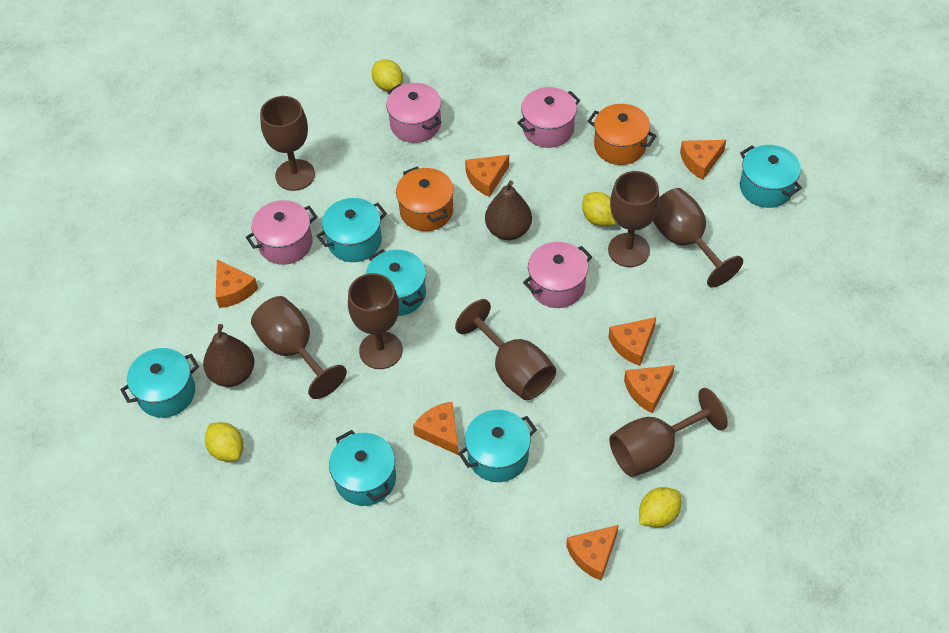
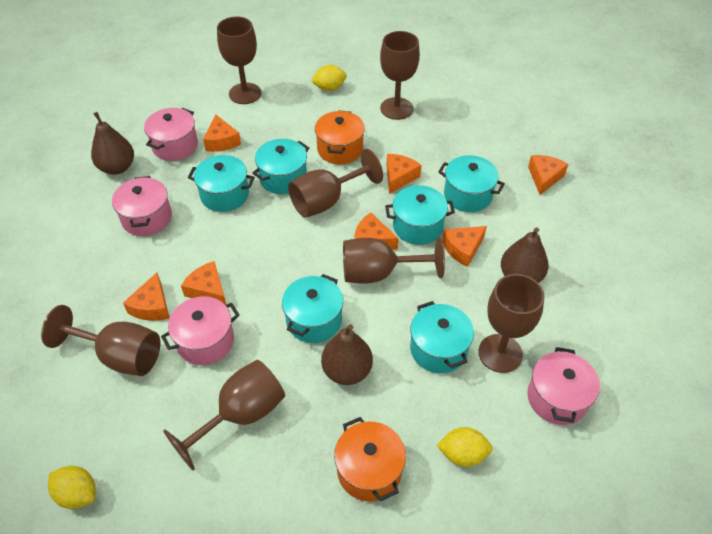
brown pear: [203,324,255,387] [485,181,532,240] = 2 -> [91,112,134,175] [321,324,373,385] [501,227,549,283] = 3
yellow lemon: [205,422,243,462] [372,59,403,91] [582,192,616,227] [639,487,681,527] = 4 -> [48,466,96,509] [311,65,347,91] [437,427,493,467] = 3

